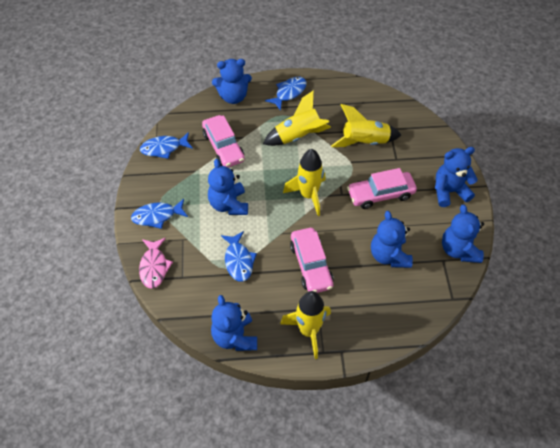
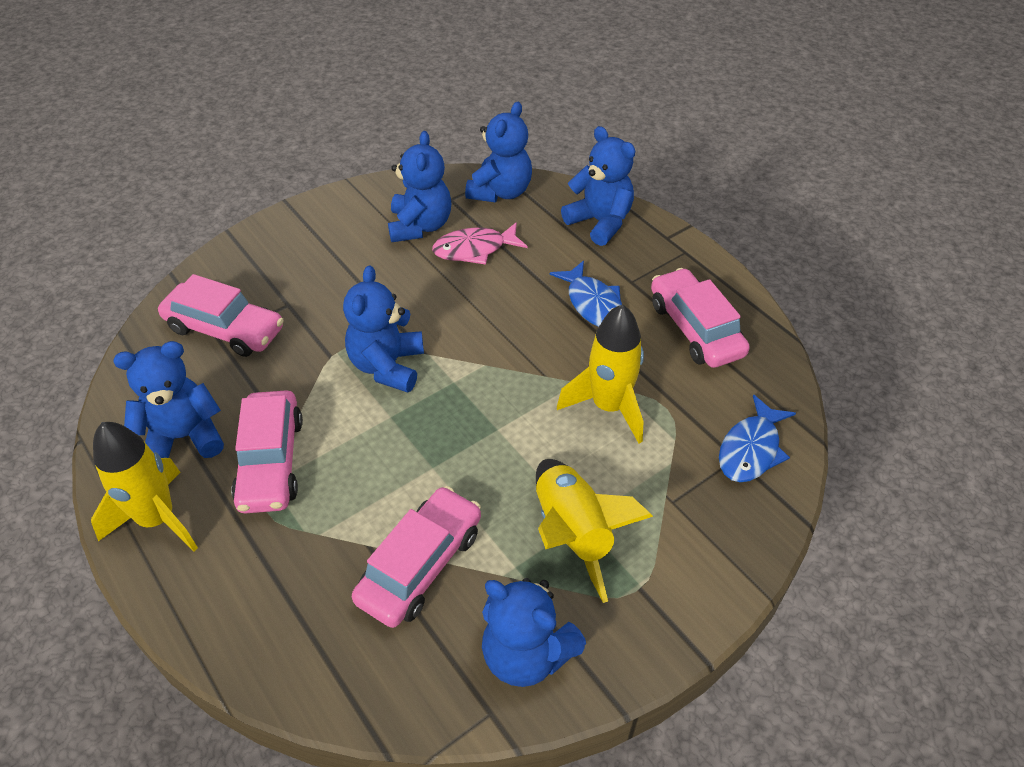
blue fish: [131,199,188,229] [140,132,193,159] [221,231,257,282] [265,77,307,111] = 4 -> [550,260,622,327] [719,394,796,482] = 2
pink car: [202,115,245,167] [290,228,334,293] [347,168,417,209] = 3 -> [158,274,284,357] [231,390,303,514] [352,486,481,628] [651,268,750,368] = 4
yellow rocket: [263,90,331,146] [280,291,331,359] [283,149,325,216] [331,104,401,147] = 4 -> [91,422,198,551] [536,459,653,603] [557,304,644,443] = 3

